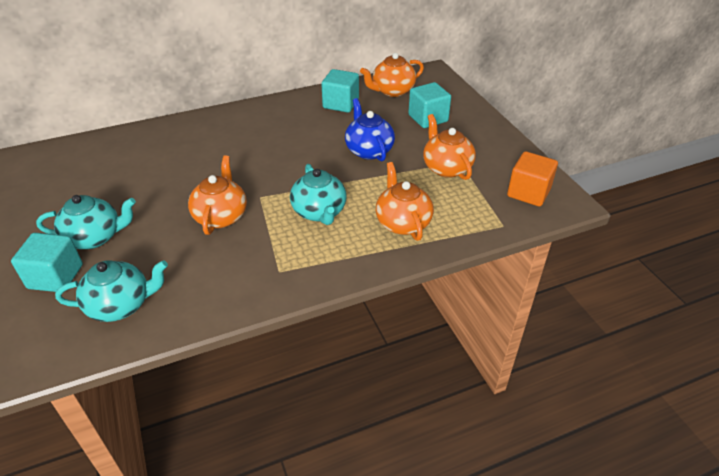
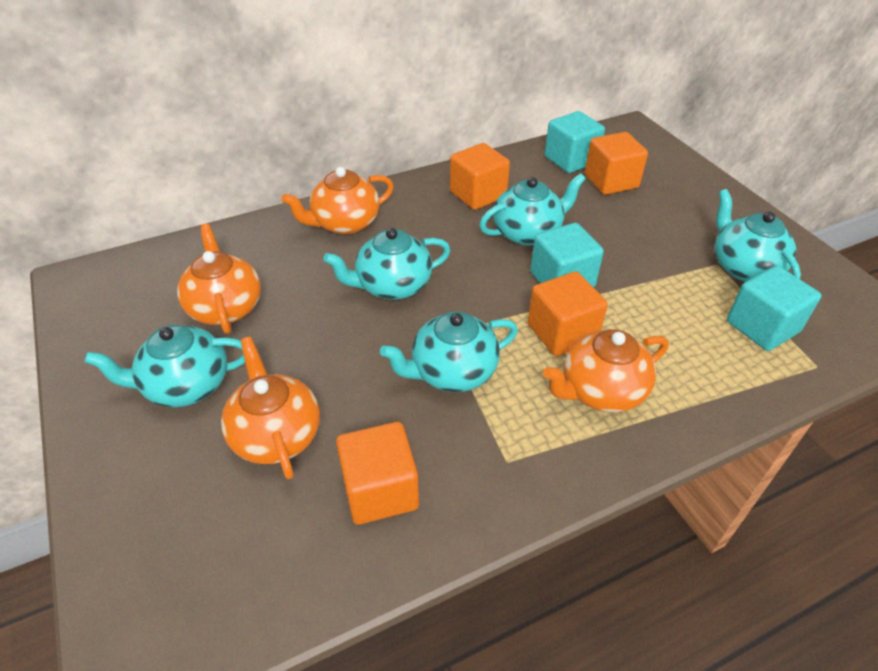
blue teapot: [345,98,395,162] = 1 -> none = 0
orange cube: [507,151,558,207] = 1 -> [336,422,419,525] [450,143,510,210] [528,271,608,356] [585,132,648,195] = 4
turquoise teapot: [36,195,136,249] [55,260,168,322] [290,164,347,225] = 3 -> [84,325,245,407] [323,228,450,300] [380,311,518,392] [479,173,586,246] [714,189,801,282] = 5

